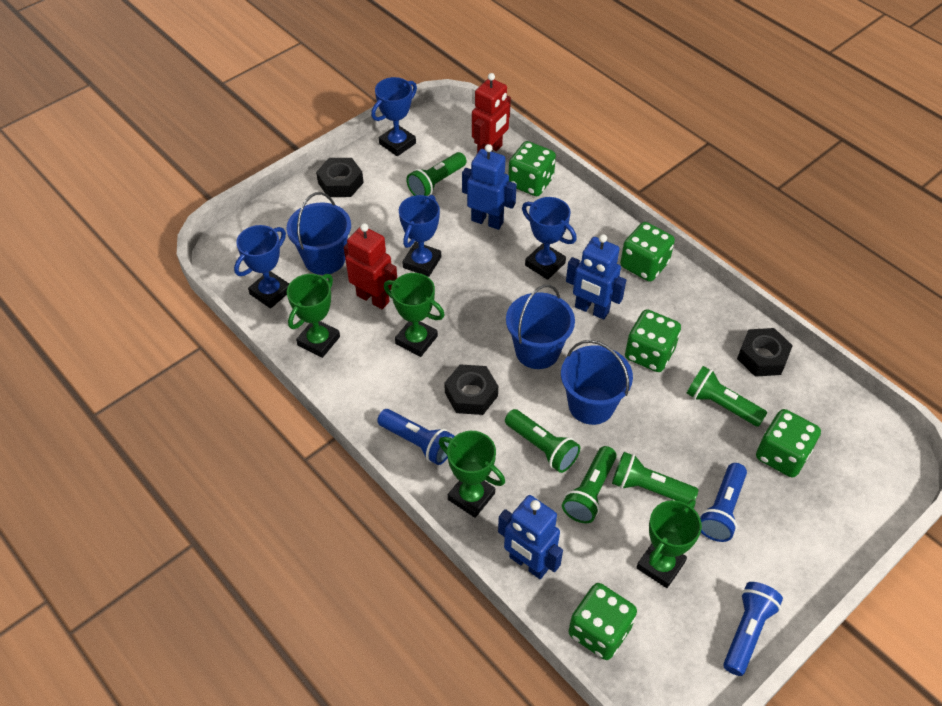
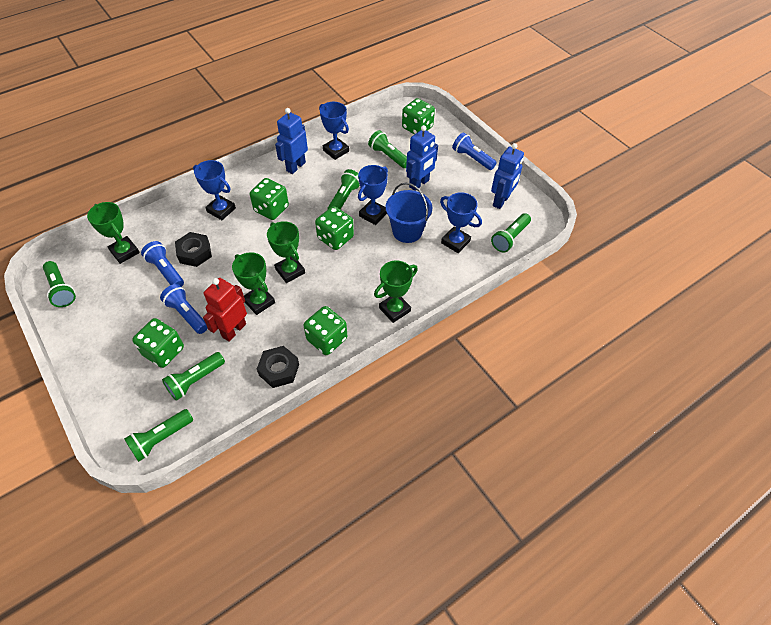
black nut: [316,158,364,197] [444,364,498,415] [737,328,793,377] = 3 -> [175,232,212,267] [257,346,299,388] = 2
blue bucket: [287,192,351,275] [506,284,575,369] [561,340,633,425] = 3 -> [386,183,433,243] = 1
green flashlight: [406,152,466,196] [505,409,580,473] [562,446,617,523] [612,452,698,504] [686,366,767,427] = 5 -> [43,261,76,307] [124,409,193,462] [162,352,225,401] [328,169,360,209] [368,130,407,168] [491,213,531,252] = 6
red robot: [344,223,397,309] [472,73,511,153] = 2 -> [203,278,247,342] = 1

